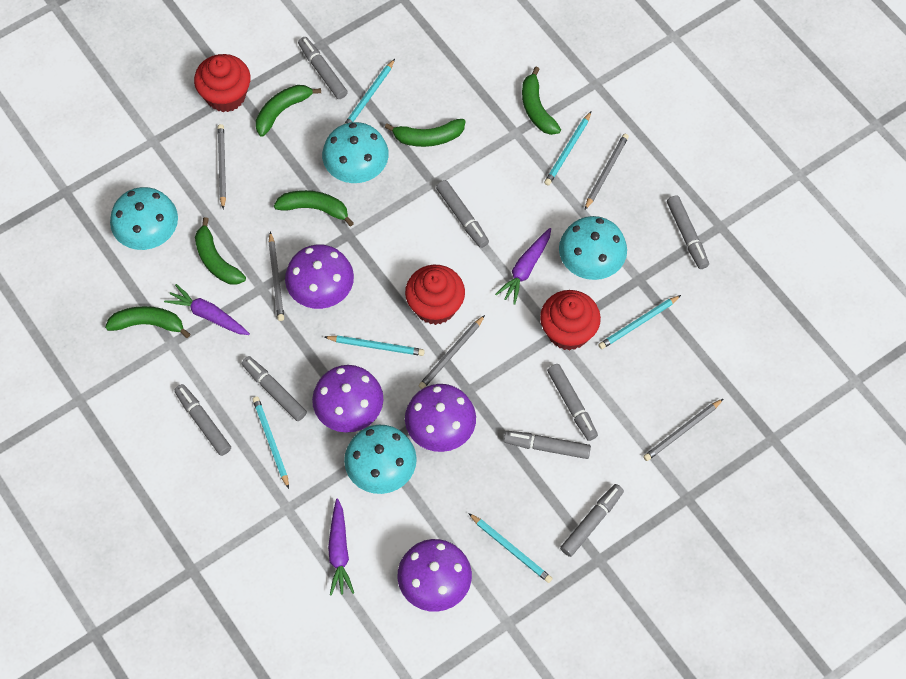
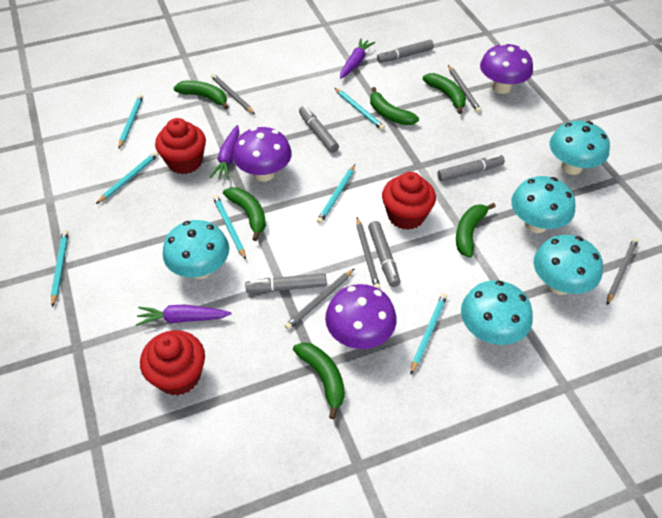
grey marker: [174,384,231,456] [242,356,307,421] [298,37,348,99] [436,180,489,248] [504,431,591,459] [547,364,598,441] [560,484,624,557] [667,195,709,269] = 8 -> [245,273,327,293] [299,106,339,153] [368,221,400,287] [377,40,434,63] [437,154,505,182] = 5
purple mushroom: [285,244,354,309] [312,365,383,433] [397,539,472,612] [405,384,476,452] = 4 -> [233,127,292,182] [325,284,397,349] [480,43,533,94] = 3
turquoise mushroom: [110,187,178,250] [322,122,389,183] [344,425,417,494] [559,216,627,280] = 4 -> [163,220,229,279] [461,280,533,345] [511,176,575,233] [534,235,603,295] [549,121,610,175] = 5
turquoise pencil: [252,396,289,489] [325,335,425,356] [344,59,395,124] [468,513,553,583] [544,112,591,186] [598,295,681,349] = 6 -> [51,230,69,307] [96,151,159,204] [118,95,143,149] [213,195,246,260] [317,165,355,224] [335,88,385,130] [410,293,447,375] = 7

